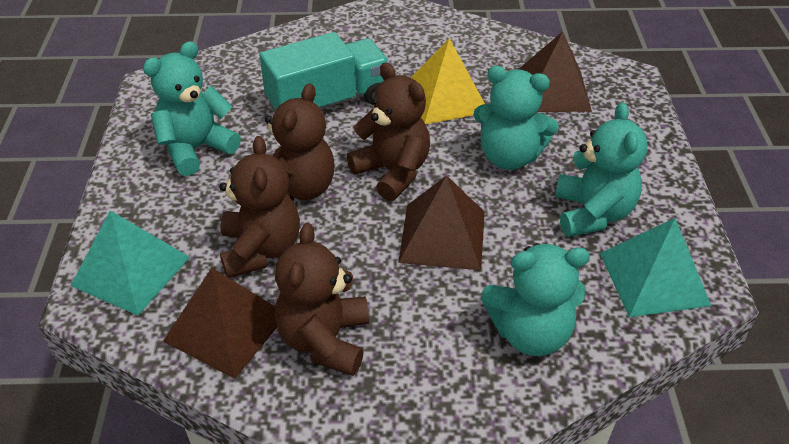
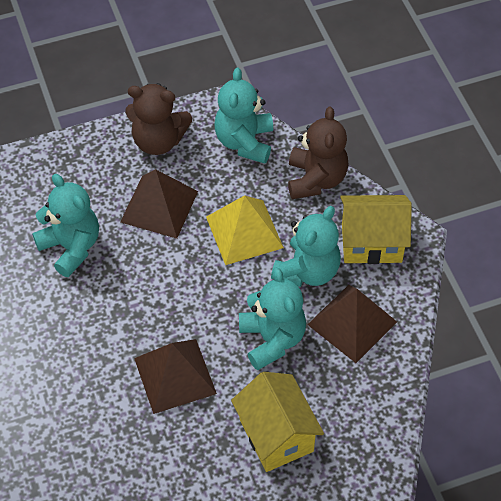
brown teddy bear: [219,136,300,278] [265,83,334,201] [275,223,369,376] [347,62,430,201] = 4 -> [125,83,192,155] [288,106,349,199] = 2
turquoise pyramid: [70,211,190,316] [600,218,711,317] = 2 -> none = 0
turquoise truck: [259,32,390,111] = 1 -> none = 0
yellow house: none = 0 -> [231,372,324,472] [340,195,412,264] = 2

